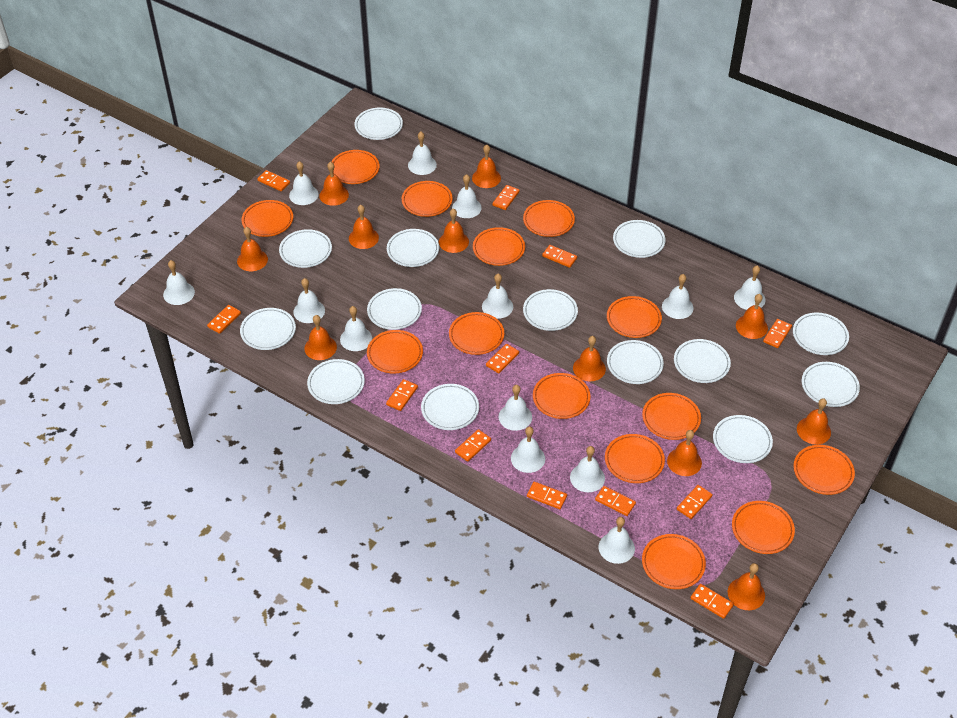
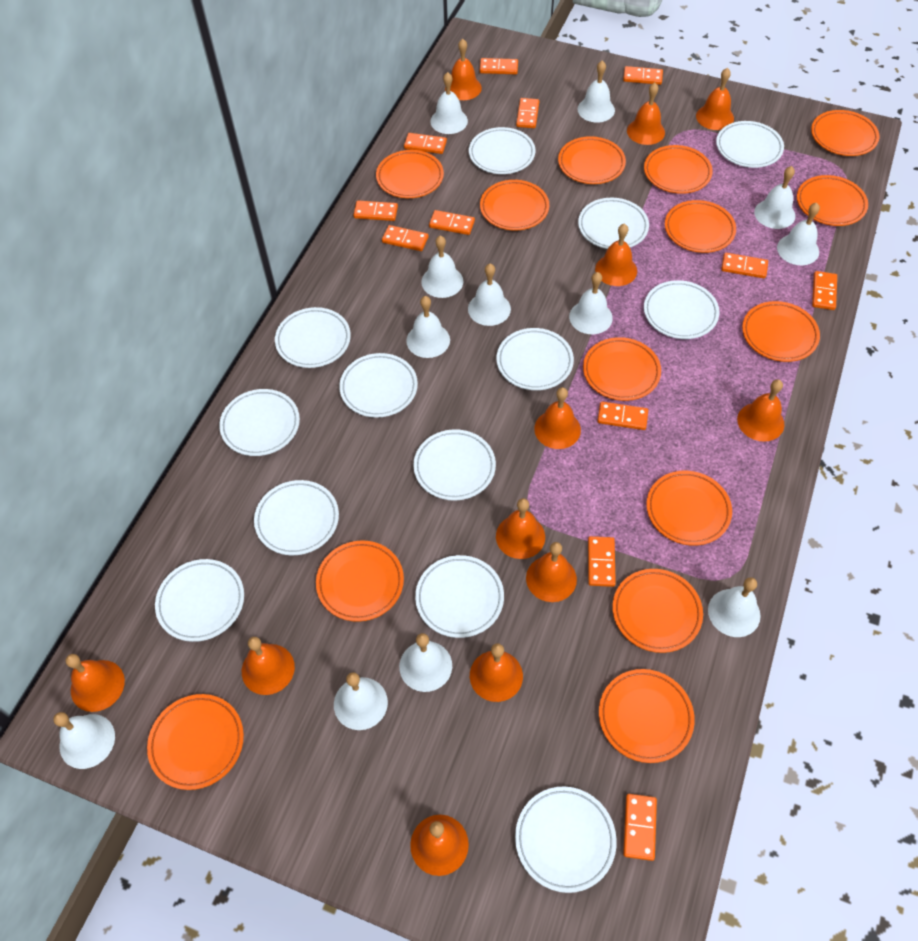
orange bell: [237,227,268,271] [304,315,337,360] [319,162,349,206] [349,205,379,249] [439,209,469,253] [472,145,501,188] [573,336,606,381] [667,430,702,476] [728,563,765,610] [736,294,768,339] [797,398,831,445] = 11 -> [65,654,125,712] [242,637,295,695] [410,815,469,876] [445,39,482,100] [470,643,523,702] [496,498,545,559] [526,542,577,602] [534,387,581,449] [595,224,637,286] [627,83,665,145] [696,68,734,130] [737,379,784,442] = 12
white bell: [163,260,195,305] [289,161,319,205] [293,278,325,323] [340,306,372,351] [408,132,437,175] [452,174,482,218] [482,274,513,319] [499,385,532,431] [511,426,545,473] [570,446,605,492] [599,517,635,564] [662,274,693,319] [734,266,766,310] = 13 -> [53,712,115,769] [334,672,388,730] [399,633,452,692] [406,296,450,358] [421,236,463,298] [430,72,468,134] [468,264,511,326] [569,272,613,334] [578,60,615,123] [708,577,761,637] [754,166,795,229] [777,203,820,265] = 12
white plate: [240,308,296,350] [279,229,332,268] [307,359,365,404] [355,108,403,140] [367,288,422,330] [387,229,439,267] [421,384,479,430] [523,289,578,331] [607,340,664,384] [613,220,666,258] [674,339,731,383] [713,415,773,463] [793,313,849,355] [802,362,860,407] = 14 -> [155,559,244,642] [219,389,300,456] [254,480,339,555] [275,307,351,368] [339,353,418,418] [413,429,496,501] [415,555,504,638] [469,127,535,174] [497,328,574,390] [515,786,617,893] [578,198,649,249] [644,280,719,339] [716,121,784,168] = 13

